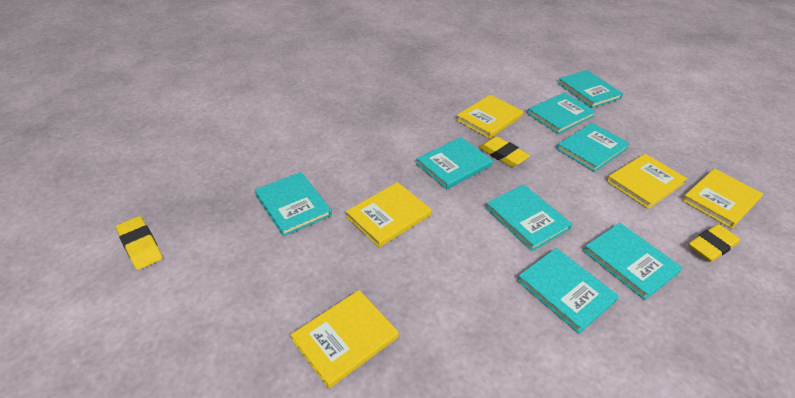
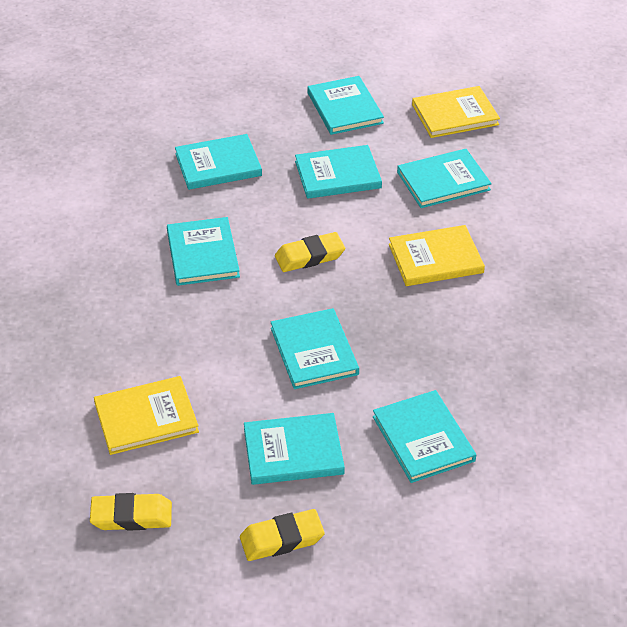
yellow book: [290,290,399,389] [346,182,432,247] [456,95,523,139] [607,154,687,209] [682,169,763,229] = 5 -> [94,376,199,455] [389,225,485,286] [412,86,500,138] = 3

